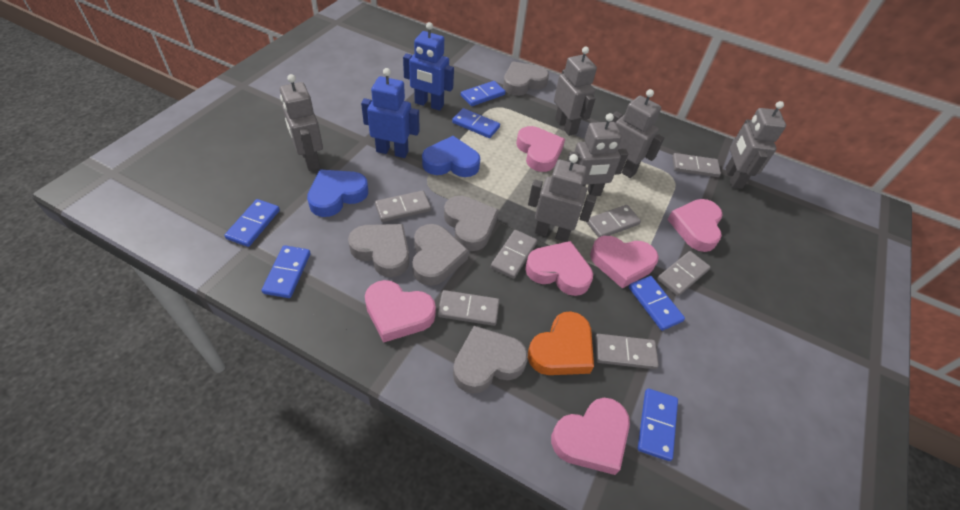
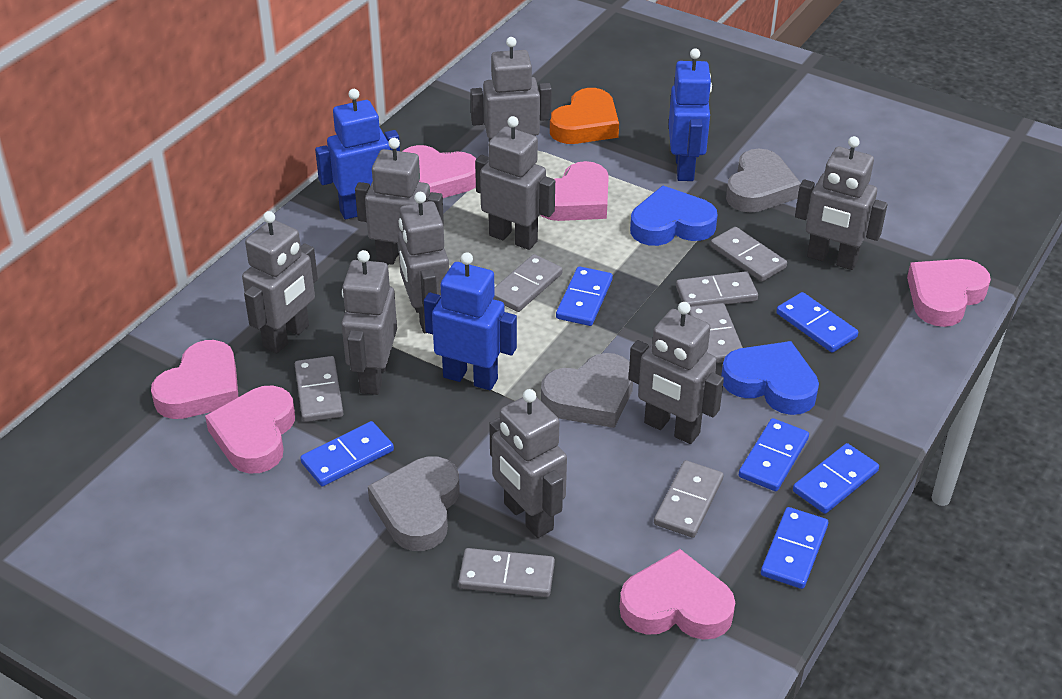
blue robot: [361,68,419,158] [403,22,454,111] = 2 -> [315,89,400,219] [424,252,517,390] [669,49,712,181] = 3
grey heart: [348,224,409,277] [412,224,469,286] [444,196,499,251] [453,326,528,394] [503,61,549,96] = 5 -> [368,456,459,551] [541,353,633,428] [726,149,801,213] = 3
grey robot: [280,74,323,171] [528,154,597,242] [554,47,597,136] [567,113,628,196] [610,89,664,178] [726,101,786,189] = 6 -> [242,211,318,353] [341,250,397,395] [355,138,444,265] [398,192,449,333] [470,37,552,141] [475,116,555,250] [489,389,567,538] [629,302,724,444] [795,136,888,270] = 9

